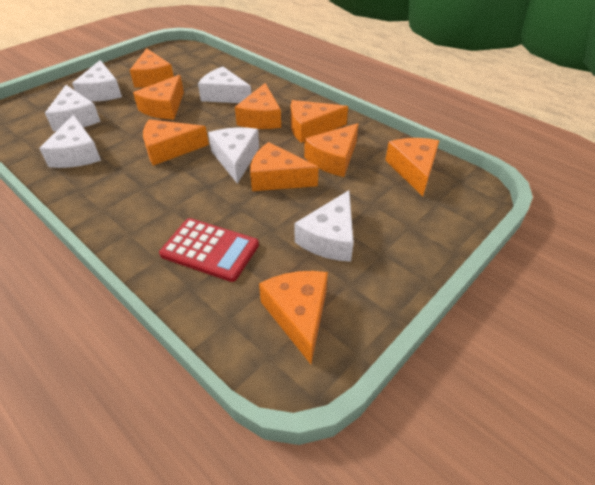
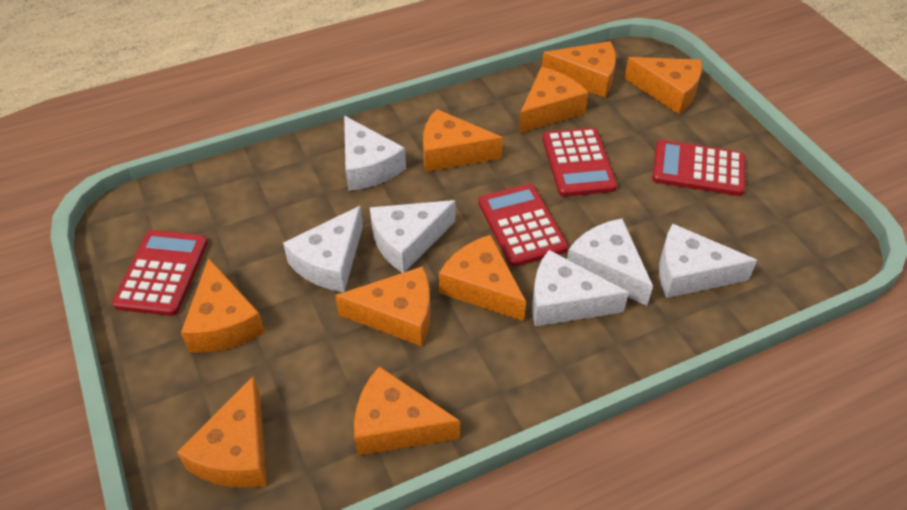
red calculator: [159,218,259,282] = 1 -> [112,230,208,316] [478,184,568,267] [542,128,617,197] [652,140,745,196] = 4

